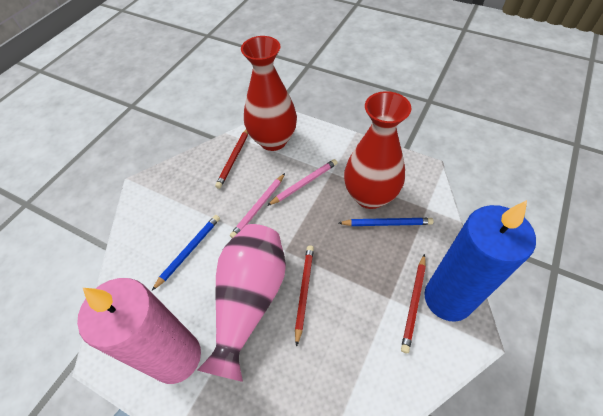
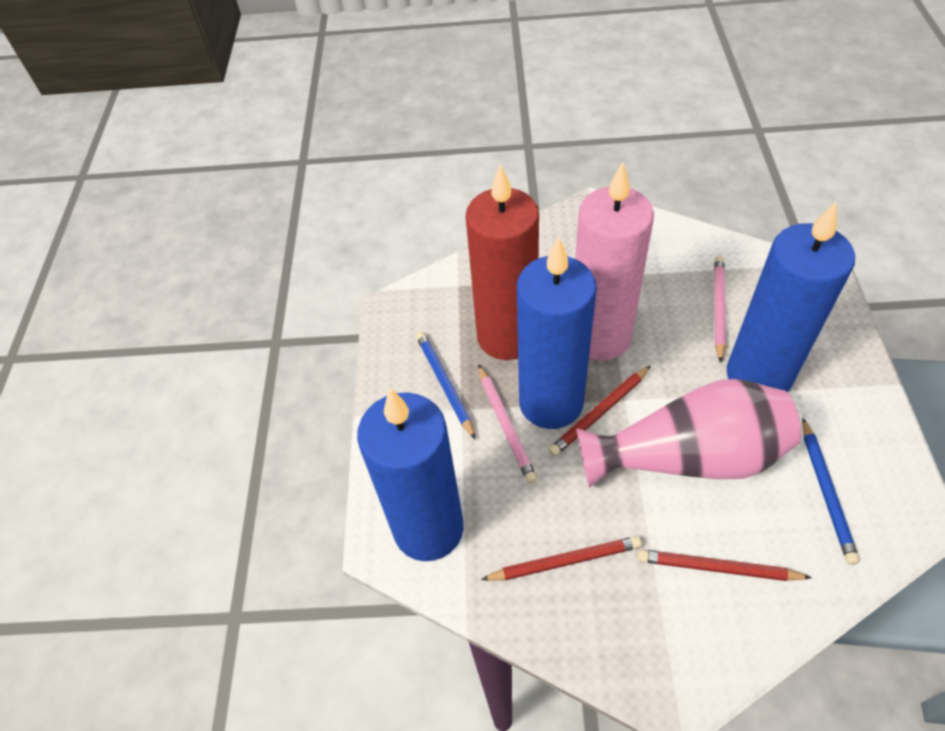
blue candle: [424,200,536,322] = 1 -> [357,388,464,561] [517,236,597,429] [726,201,855,392] = 3
red candle: none = 0 -> [465,164,539,360] = 1
red vase: [241,36,297,151] [344,91,411,209] = 2 -> none = 0

